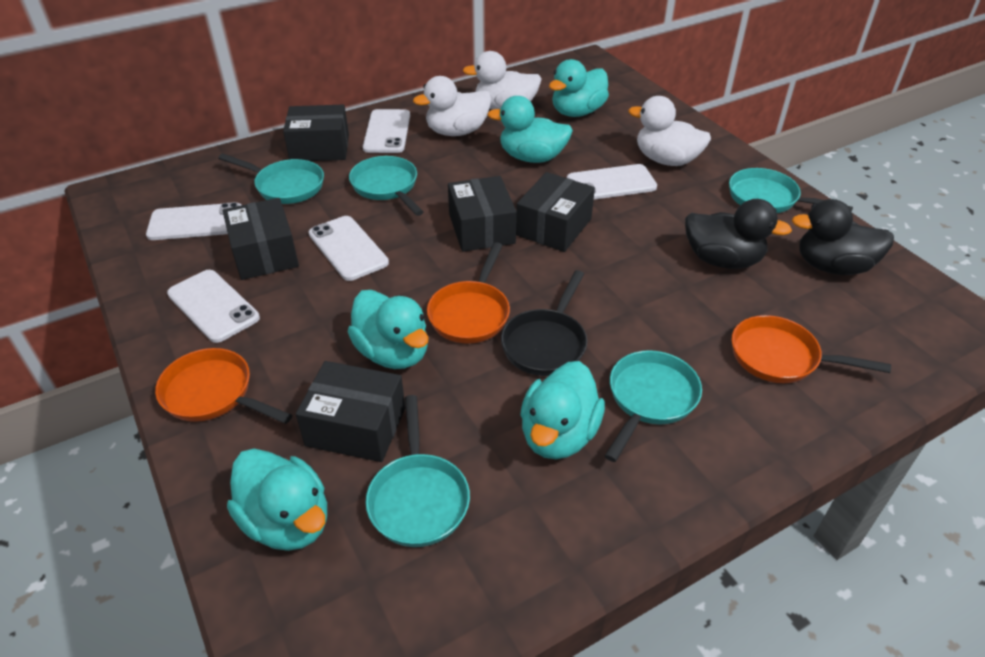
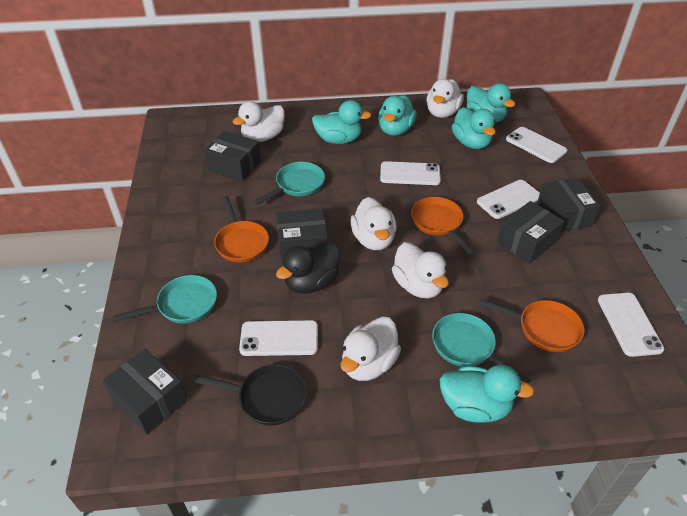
black duck: [685,199,792,269] [792,199,894,275] = 2 -> [276,243,340,294] = 1
turquoise pan: [218,154,324,204] [349,156,424,216] [365,395,470,547] [605,350,702,462] [729,168,853,213] = 5 -> [113,275,217,324] [253,162,325,205] [432,313,531,384] = 3
white duck: [413,76,491,136] [463,51,541,110] [628,96,711,166] = 3 -> [233,101,285,142] [340,317,401,381] [350,197,397,250] [392,242,449,298] [426,79,464,118] = 5

